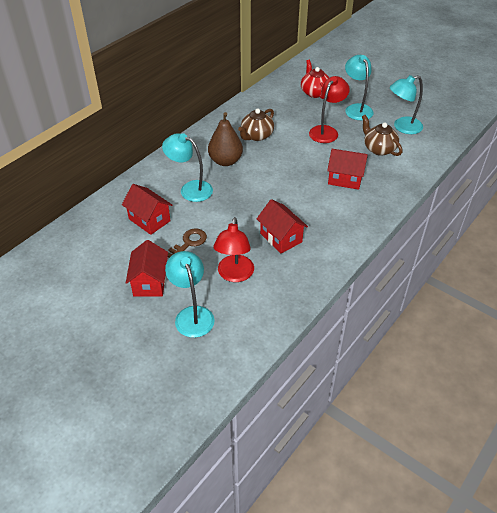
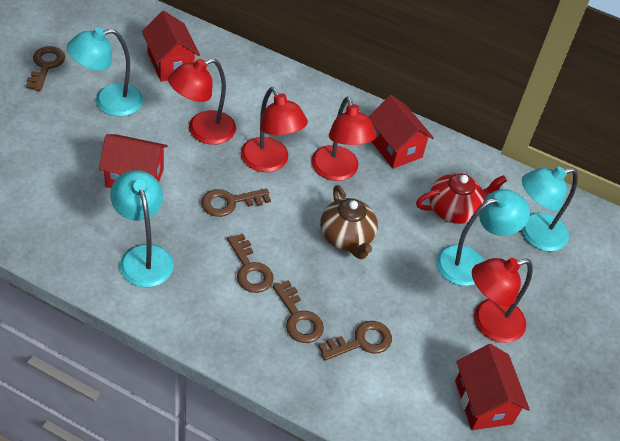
brown key: [168,228,207,258] = 1 -> [26,46,65,91] [201,188,271,217] [227,233,274,293] [273,280,324,343] [318,321,392,361] = 5
brown pear: [208,112,243,166] = 1 -> none = 0
brown teapot: [238,108,274,141] [362,115,403,156] = 2 -> [320,185,378,259] = 1
red lamp: [213,217,254,282] [309,76,350,143] = 2 -> [168,58,236,145] [241,87,308,172] [311,97,377,181] [472,258,533,343] = 4

